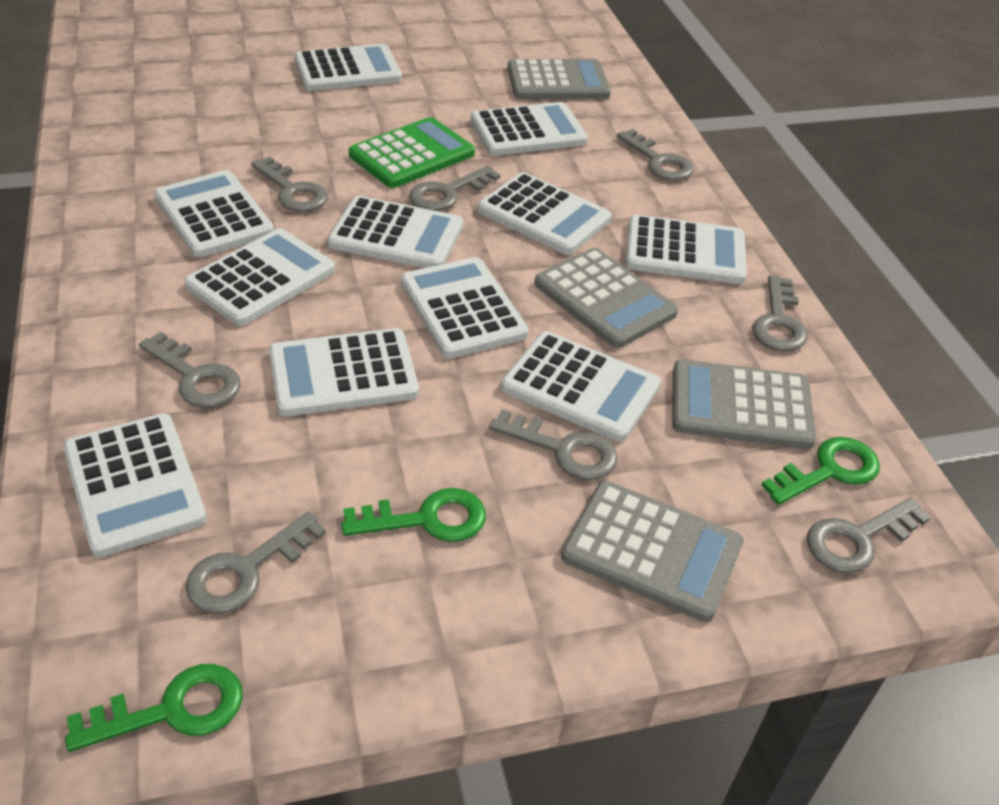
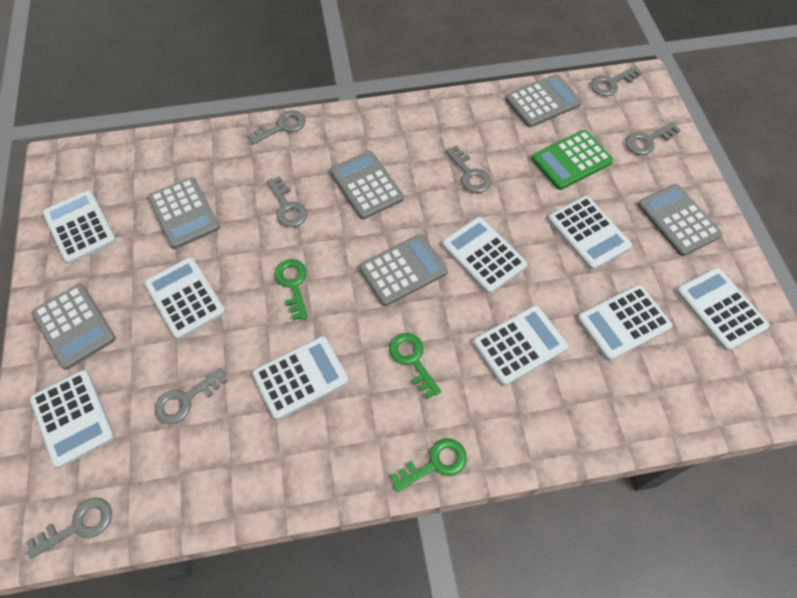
grey calculator: [507,59,611,99] [534,248,678,348] [561,481,744,622] [672,359,816,449] = 4 -> [31,284,116,370] [148,177,220,249] [330,151,404,219] [359,234,447,306] [505,74,582,127] [638,184,722,256] = 6
grey key: [139,332,241,407] [185,512,326,613] [251,156,328,212] [409,165,500,211] [489,409,618,480] [617,129,694,181] [753,275,808,351] [807,498,930,573] = 8 -> [26,497,112,559] [155,368,228,424] [247,110,305,144] [267,176,307,227] [445,145,491,193] [590,66,642,96] [625,122,681,155] = 7
white calculator: [63,413,207,557] [154,170,274,257] [184,228,335,326] [269,328,419,416] [294,44,402,91] [327,196,463,268] [401,257,528,358] [471,102,588,156] [478,172,612,255] [501,331,661,442] [625,215,747,284] = 11 -> [30,370,115,468] [43,190,116,264] [144,257,226,340] [252,336,349,420] [442,217,527,294] [473,305,568,386] [548,196,632,270] [577,285,672,361] [676,267,769,351] = 9

